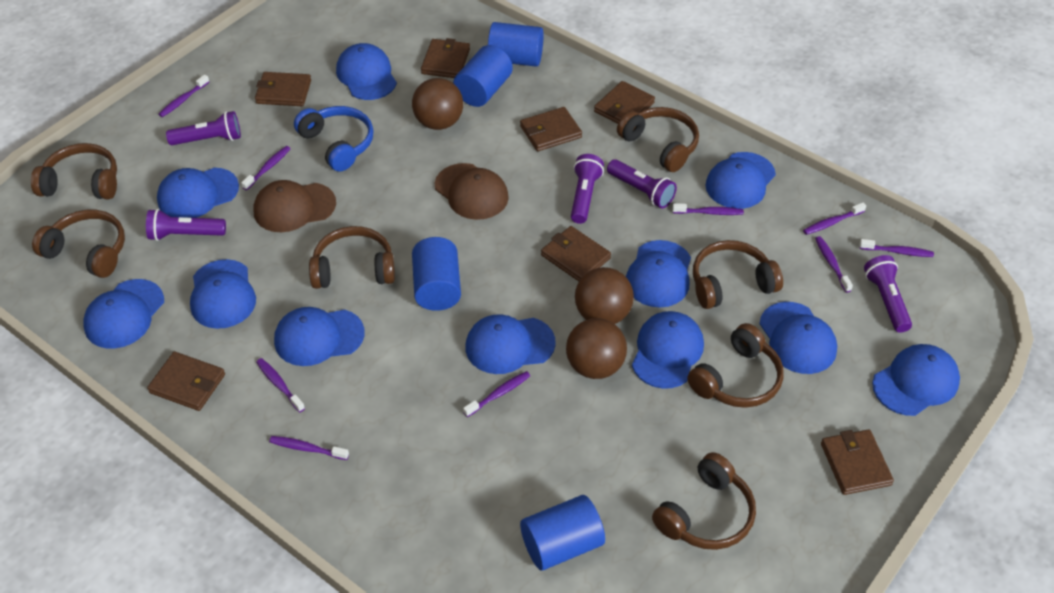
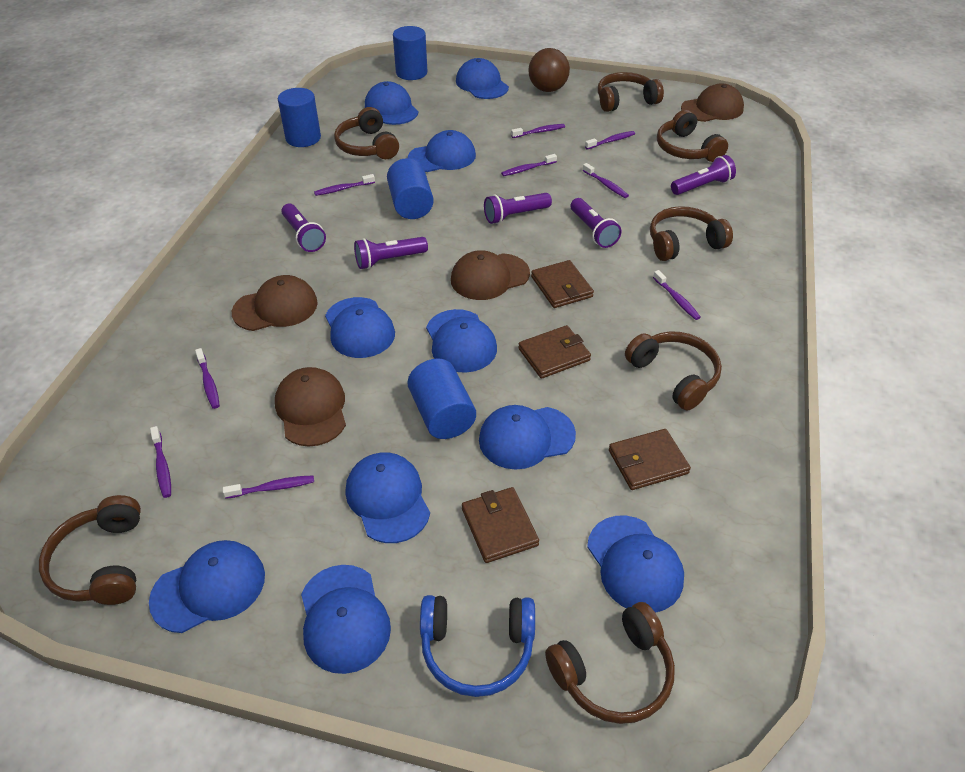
blue cap: [83,279,164,349] [157,168,239,218] [190,259,256,329] [274,307,365,366] [336,43,397,100] [465,314,556,374] [626,240,691,307] [632,311,704,389] [705,152,776,209] [759,302,837,374] [872,344,960,416] = 11 -> [149,540,265,633] [301,565,391,674] [325,297,395,358] [346,452,430,543] [365,81,418,125] [408,130,476,172] [426,309,497,373] [456,58,509,99] [479,405,576,470] [587,516,684,613] = 10
brown ball: [412,78,463,130] [566,318,627,379] [575,267,634,324] = 3 -> [528,48,570,92] = 1
brown cap: [253,180,336,232] [435,163,509,220] = 2 -> [232,275,318,331] [275,367,346,446] [451,250,530,300] [681,83,744,122] = 4
brown wallet: [147,352,225,411] [255,72,311,106] [421,38,470,78] [520,107,582,151] [541,226,611,281] [594,81,655,124] [821,429,894,495] = 7 -> [462,487,539,563] [518,325,591,379] [531,260,594,308] [609,429,691,490] = 4

